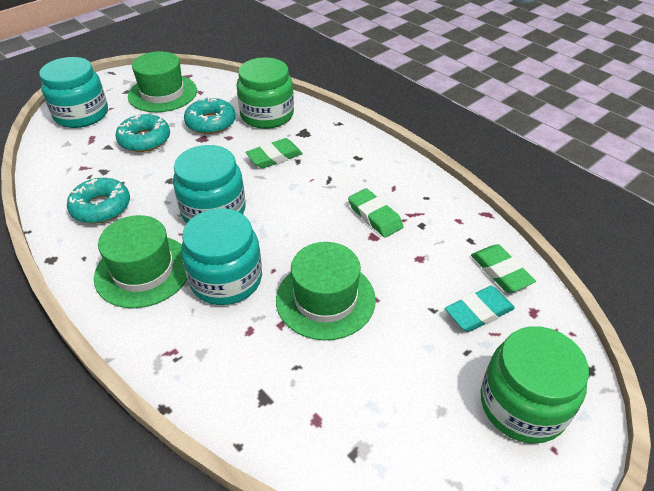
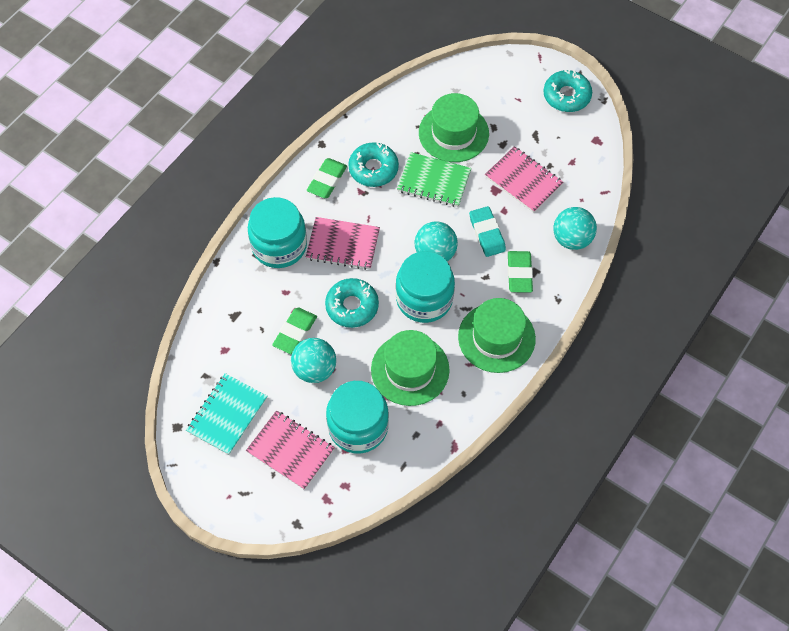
green jar: [236,57,294,129] [481,326,589,444] = 2 -> none = 0
green notebook: none = 0 -> [397,152,472,207] = 1
pink notebook: none = 0 -> [246,410,335,490] [306,217,380,270] [485,146,563,213] = 3
turquoise ball: none = 0 -> [291,338,336,383] [415,221,458,261] [553,207,597,250] = 3
turquoise notebook: none = 0 -> [186,373,267,455] = 1

